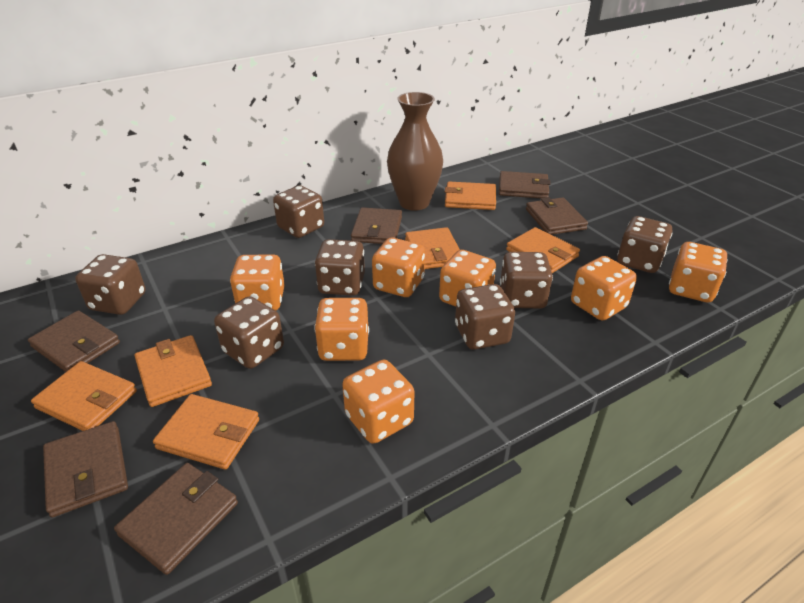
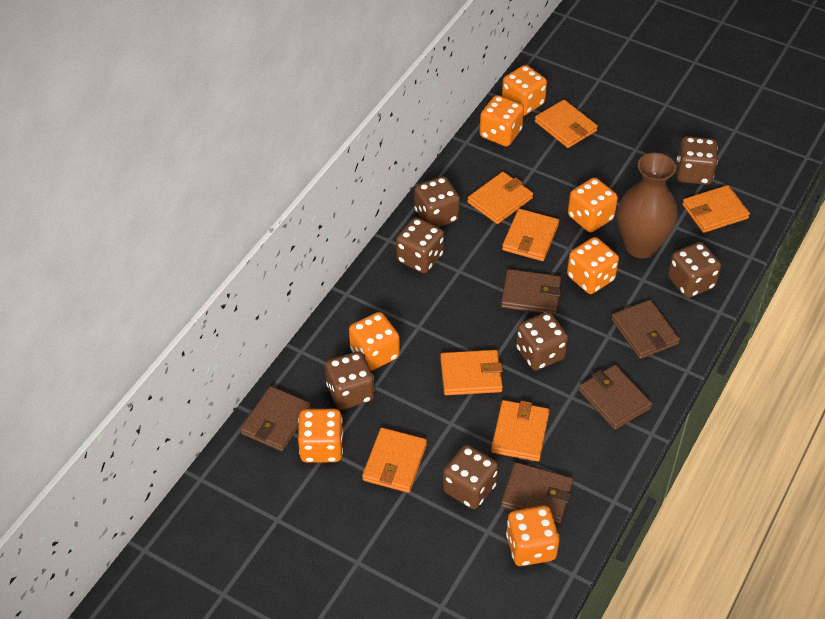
brown wallet: [28,310,120,372] [43,421,128,517] [114,463,238,575] [351,207,402,244] [499,171,551,198] [526,197,588,235] = 6 -> [240,386,311,451] [501,269,562,315] [501,462,573,523] [579,365,652,430] [611,300,680,359] = 5
orange wallet: [31,361,137,431] [135,335,212,407] [153,394,259,469] [405,227,460,269] [445,181,496,210] [506,227,580,273] = 6 -> [362,427,427,493] [440,350,503,395] [467,172,533,224] [491,400,550,462] [502,209,559,261] [535,99,598,148] [682,185,750,233] = 7

